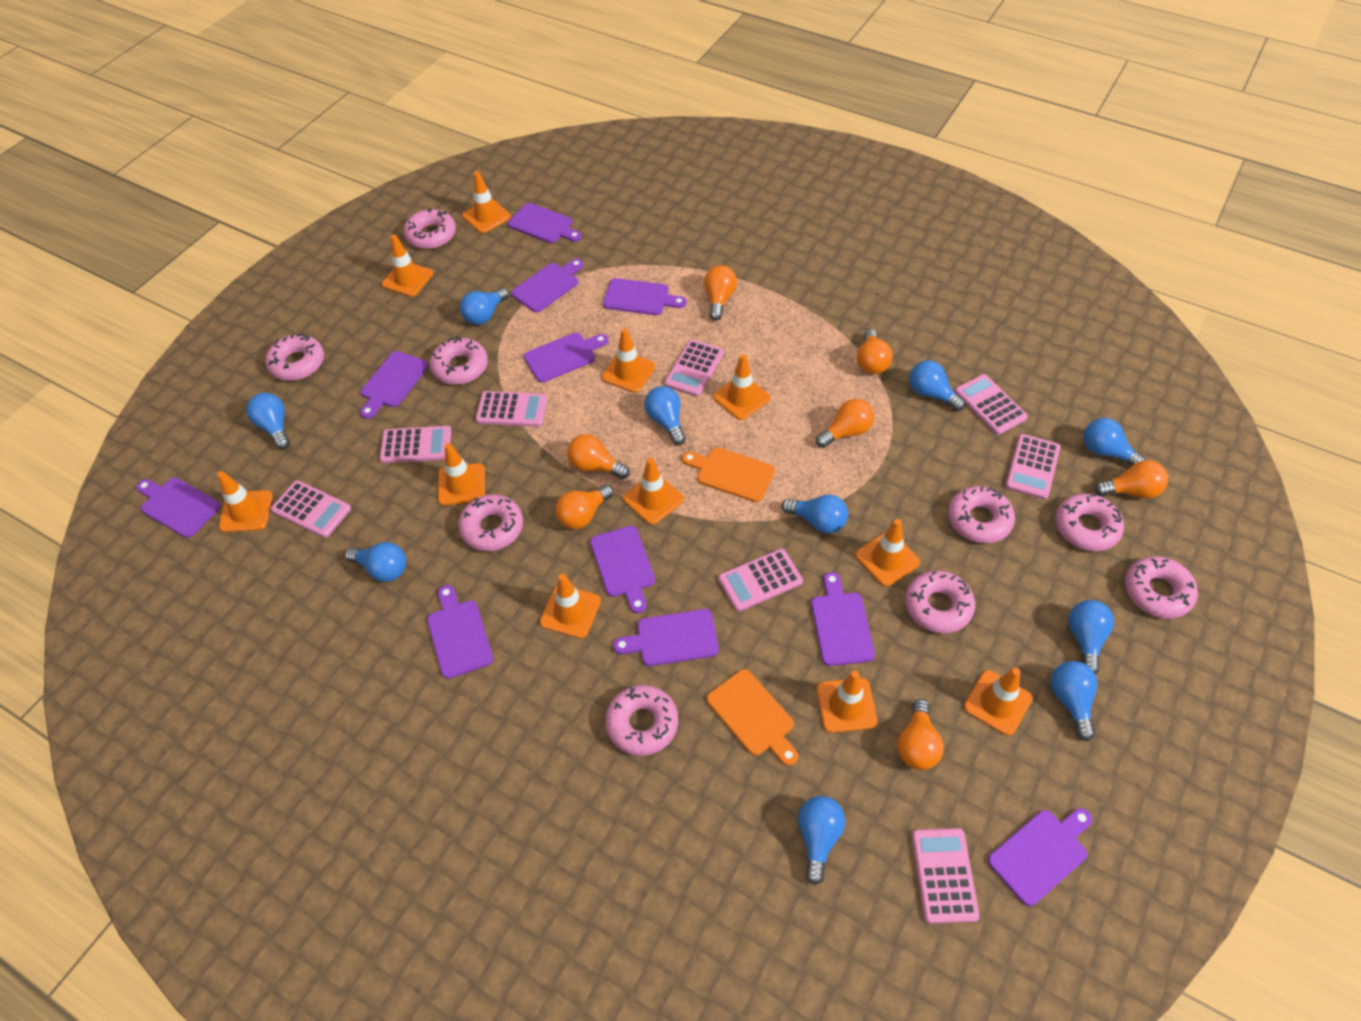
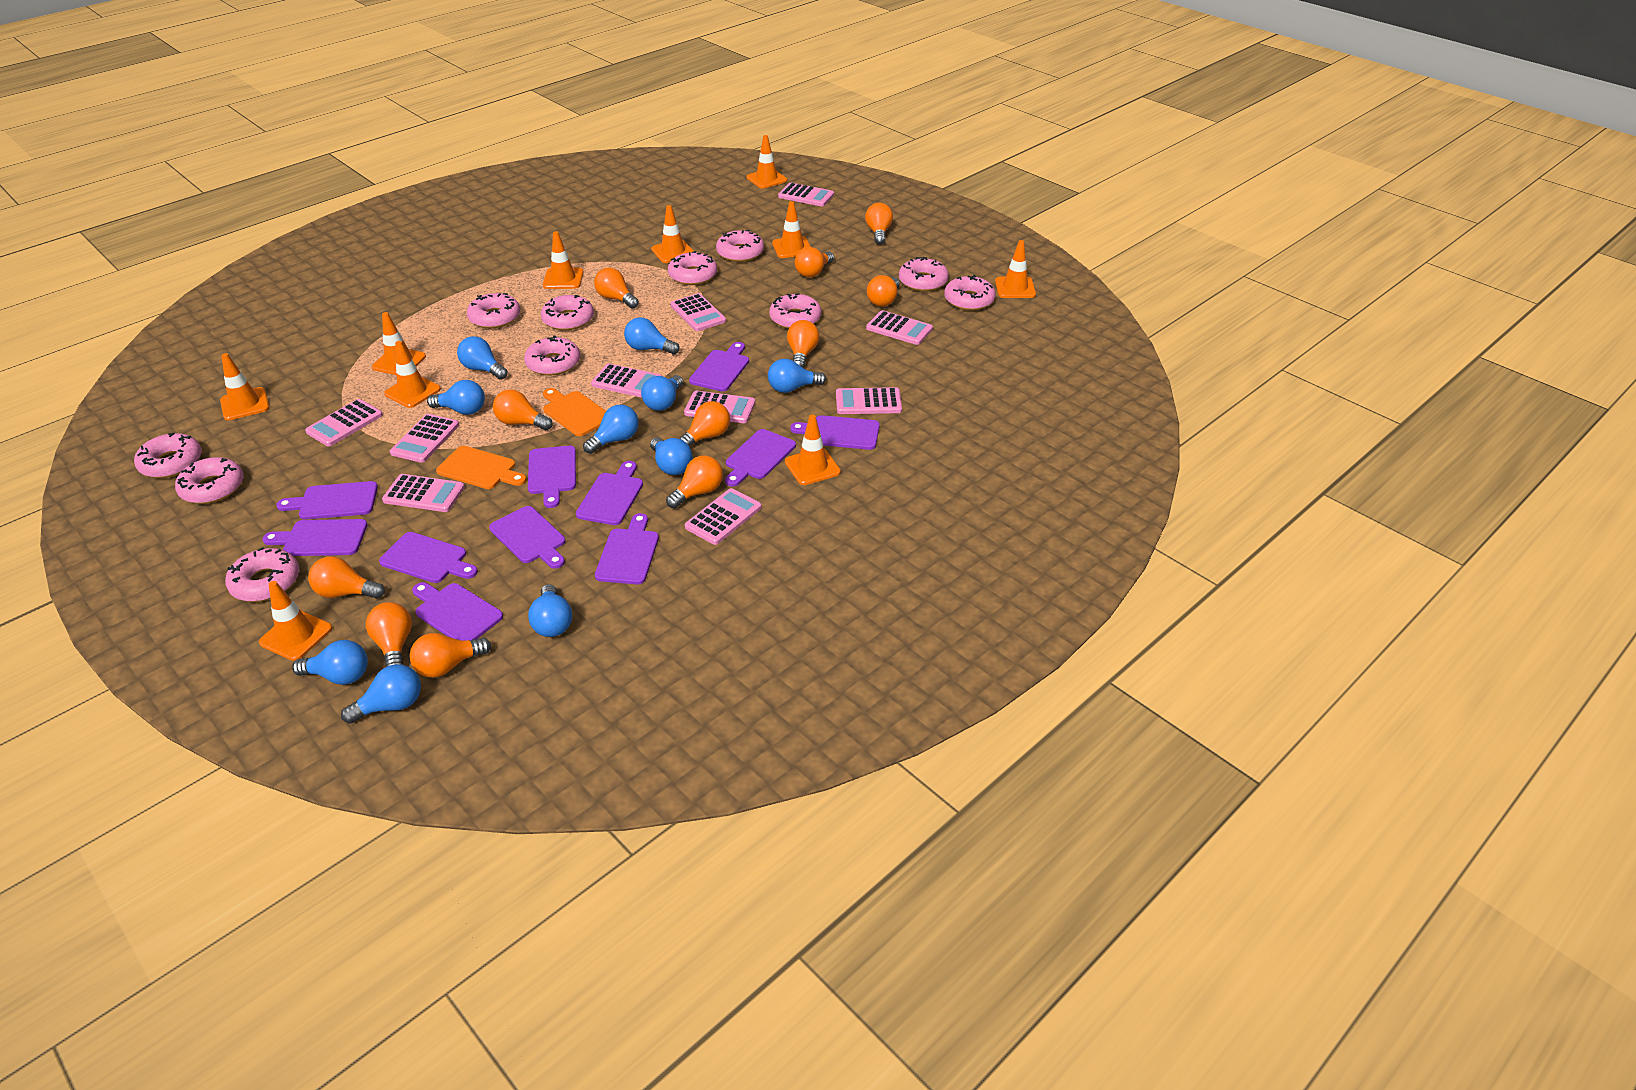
orange light bulb: [555,484,613,529] [567,434,630,479] [704,265,737,321] [816,399,874,448] [857,329,893,374] [897,699,944,770] [1094,460,1168,499] = 7 -> [308,556,385,599] [366,602,412,667] [410,633,491,678] [493,389,553,430] [594,268,639,308] [666,455,723,508] [679,401,730,446] [787,320,819,368] [795,247,834,277] [865,202,893,245] [867,275,900,307] = 11
orange traffic cone: [217,471,273,532] [382,235,433,297] [438,443,485,505] [462,172,511,233] [540,574,601,639] [602,328,655,393] [623,458,684,525] [713,354,770,420] [817,670,877,733] [856,519,920,586] [964,668,1033,736] = 11 -> [220,353,269,420] [259,581,332,661] [372,312,426,375] [384,341,441,408] [543,231,584,289] [651,205,694,263] [746,135,787,189] [772,201,811,258] [785,415,841,485] [995,240,1036,298] = 10
pink calculator: [271,480,351,538] [380,426,452,463] [476,391,547,427] [665,340,724,397] [718,549,803,612] [912,828,980,924] [955,374,1028,435] [1005,434,1060,500] = 8 -> [305,399,383,446] [382,474,465,512] [390,414,459,463] [591,364,662,398] [671,293,726,331] [684,391,755,423] [685,488,762,545] [778,183,834,206] [836,387,902,414] [866,310,933,345] = 10
pink donut: [265,333,324,381] [403,208,456,249] [430,337,488,385] [458,494,523,551] [605,685,678,756] [905,570,975,634] [948,486,1015,543] [1055,493,1124,551] [1125,556,1198,619] = 9 -> [134,433,202,478] [175,457,244,504] [225,547,299,602] [467,293,520,328] [524,335,580,376] [541,295,594,330] [668,251,717,285] [716,230,764,262] [769,293,821,329] [899,257,949,291] [944,275,996,310] = 11

